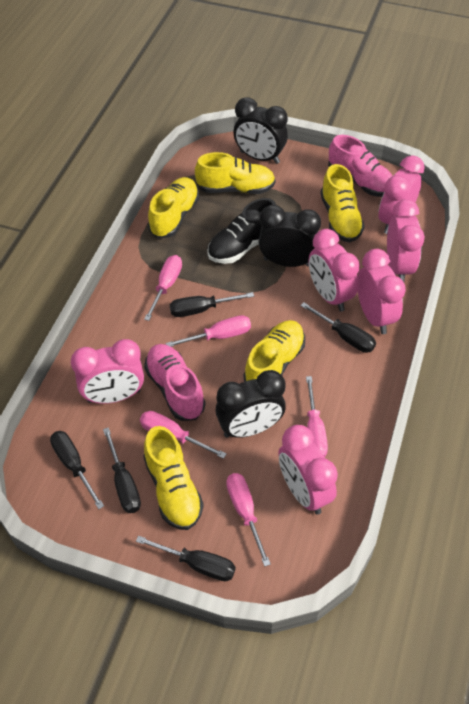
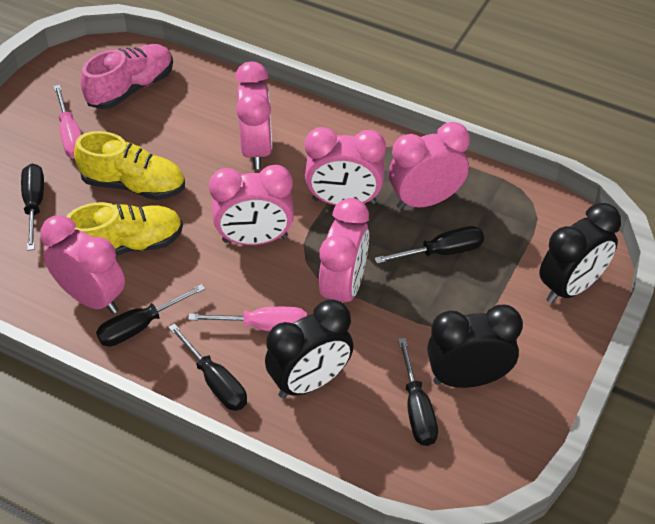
black shoe: [207,198,276,264] = 1 -> none = 0
pink screwdriver: [140,411,226,459] [144,255,182,321] [166,315,251,347] [226,473,271,567] [306,376,328,457] = 5 -> [54,85,82,159] [188,307,307,331] = 2
pink shoe: [144,344,205,421] [328,135,392,197] = 2 -> [81,44,173,109] = 1
yellow shoe: [143,426,204,530] [148,177,199,238] [195,152,276,194] [244,320,305,382] [320,164,365,242] = 5 -> [66,202,183,256] [74,131,185,200] = 2

